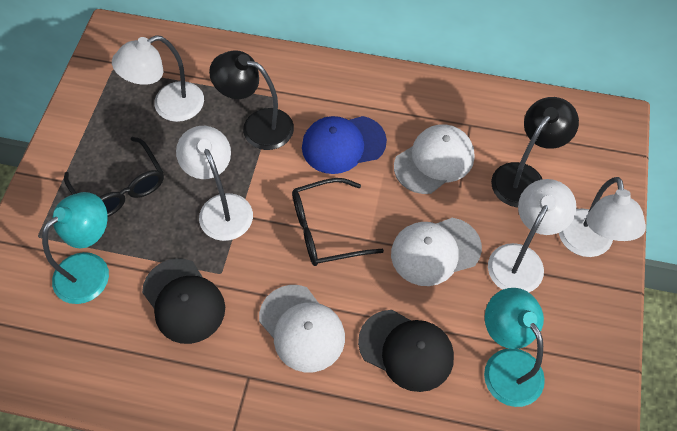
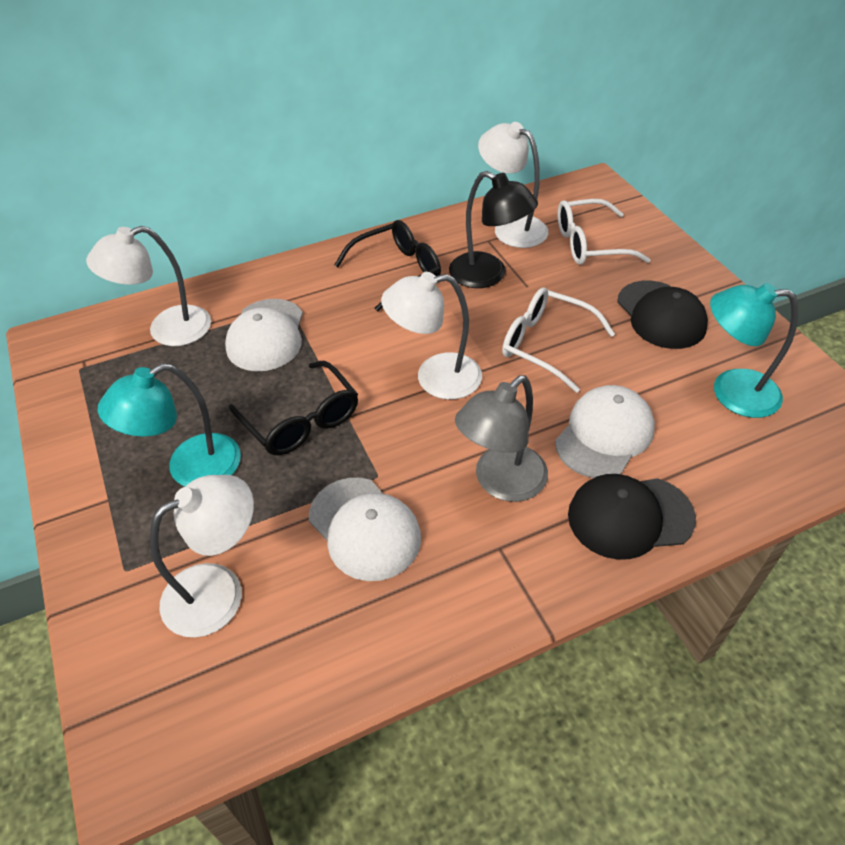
black lamp: [209,50,294,150] [491,97,579,207] = 2 -> [449,171,538,288] = 1
blue cap: [302,116,387,174] = 1 -> none = 0
grey lamp: none = 0 -> [455,375,548,502] = 1
white glasses: none = 0 -> [502,287,615,393] [557,199,651,265] = 2

